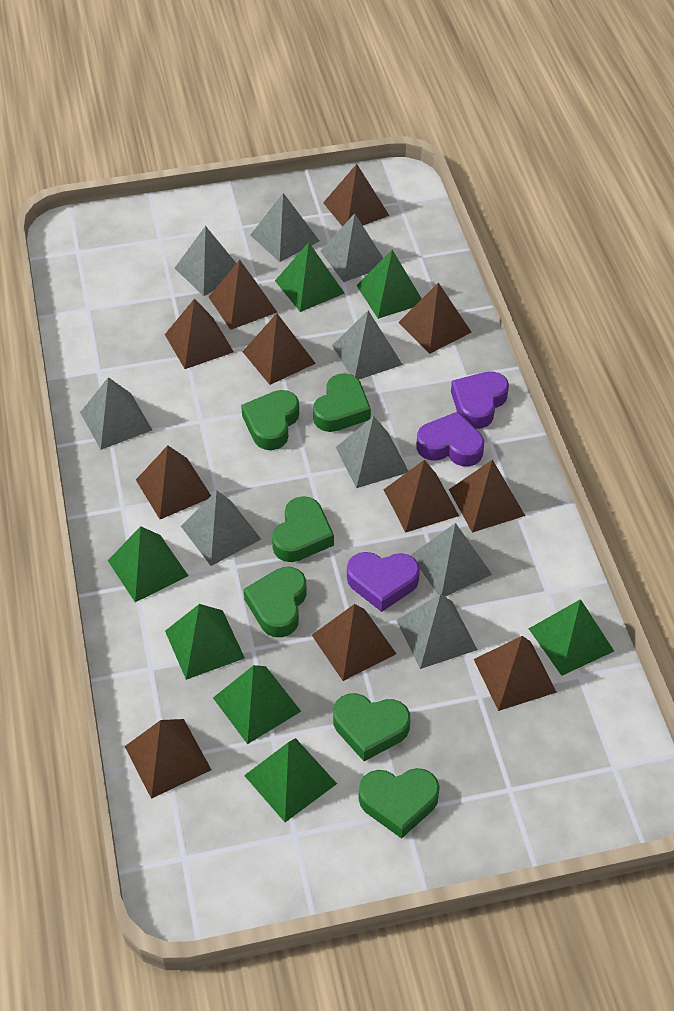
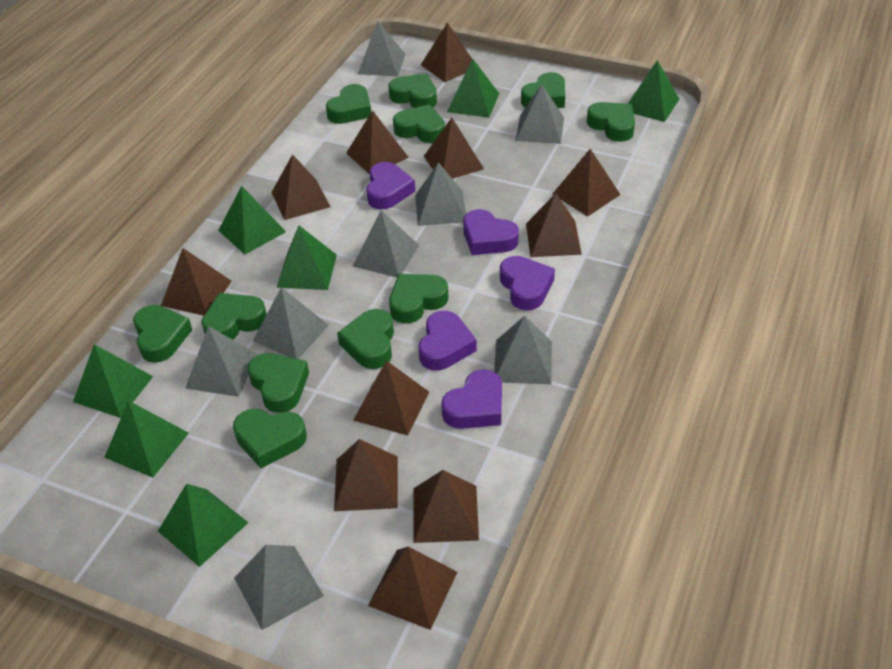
green heart: [241,390,299,450] [244,567,307,637] [272,496,334,562] [313,373,371,432] [333,693,410,761] [358,768,440,839] = 6 -> [133,305,192,363] [201,293,267,340] [233,409,307,468] [247,353,309,413] [326,84,371,124] [337,309,394,369] [389,73,437,108] [389,274,449,324] [393,105,445,143] [521,72,565,108] [587,102,635,142] = 11
grey pyramid: [80,377,152,450] [175,226,236,296] [181,490,261,566] [250,193,319,262] [321,213,383,282] [332,311,403,380] [336,416,408,488] [397,594,477,669] [410,523,492,597] = 9 -> [185,326,258,397] [234,545,324,630] [253,287,329,359] [353,210,419,277] [358,21,406,77] [415,162,466,226] [494,316,552,384] [516,85,564,144] = 8
purple heart: [347,552,420,612] [416,411,484,466] [451,371,509,429] = 3 -> [366,162,415,210] [419,311,477,371] [441,369,502,429] [463,209,519,255] [500,256,555,311] = 5

